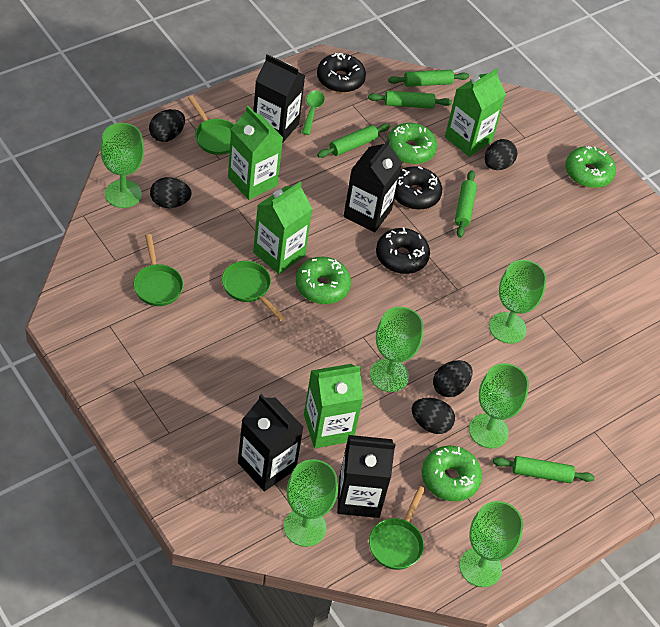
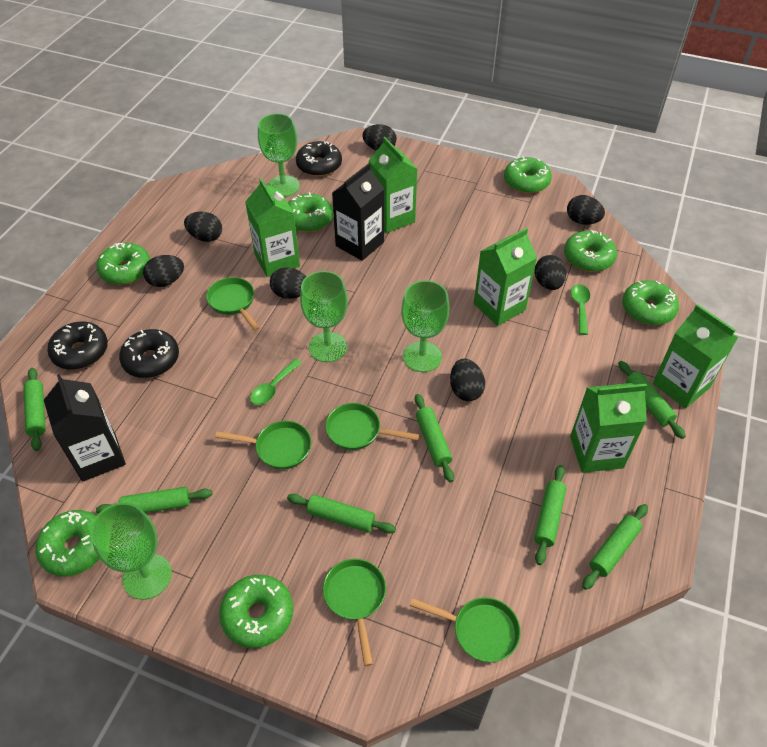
black carton: [238,394,303,492] [253,54,305,142] [337,435,396,518] [343,139,402,232] = 4 -> [44,374,126,482] [332,163,384,261] = 2
black egg: [149,109,185,142] [150,177,192,208] [411,398,455,434] [433,360,473,397] [484,139,517,170] = 5 -> [143,255,184,287] [184,212,222,242] [270,267,306,299] [362,124,397,151] [450,359,485,401] [535,255,566,290] [567,195,605,225] = 7
green carton: [228,106,283,200] [253,182,312,274] [304,364,364,448] [445,68,506,157] = 4 -> [245,178,300,277] [368,137,417,233] [474,228,537,326] [570,383,647,473] [653,304,738,408] = 5
green donut: [296,257,351,304] [387,123,437,164] [422,446,482,501] [565,146,616,188] = 4 -> [35,510,99,576] [96,243,150,285] [219,575,293,648] [288,192,333,232] [504,156,552,194] [564,230,617,272] [622,280,679,325] = 7
green goblet: [100,123,144,208] [284,459,338,547] [370,307,423,392] [459,501,523,587] [469,363,529,449] [489,260,547,344] = 6 -> [90,503,172,600] [258,113,300,197] [300,271,348,362] [401,280,449,372] = 4
green pan: [133,234,184,306] [188,96,234,155] [222,261,285,321] [369,486,425,570] = 4 -> [206,277,260,331] [215,421,312,470] [323,559,386,666] [325,403,419,450] [410,597,521,662] = 5
green rolling pin: [317,123,390,158] [368,91,452,109] [388,70,469,87] [455,170,477,238] [493,456,595,483] = 5 -> [23,368,46,451] [96,487,212,513] [287,494,396,533] [415,394,454,482] [534,465,566,565] [582,504,648,590] [618,361,686,439] = 7
green spoon: [302,90,325,135] = 1 -> [250,359,302,405] [571,284,590,335] = 2

